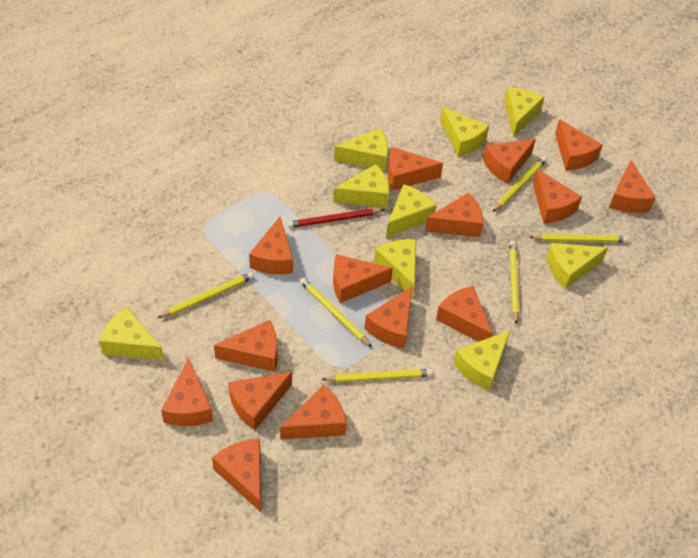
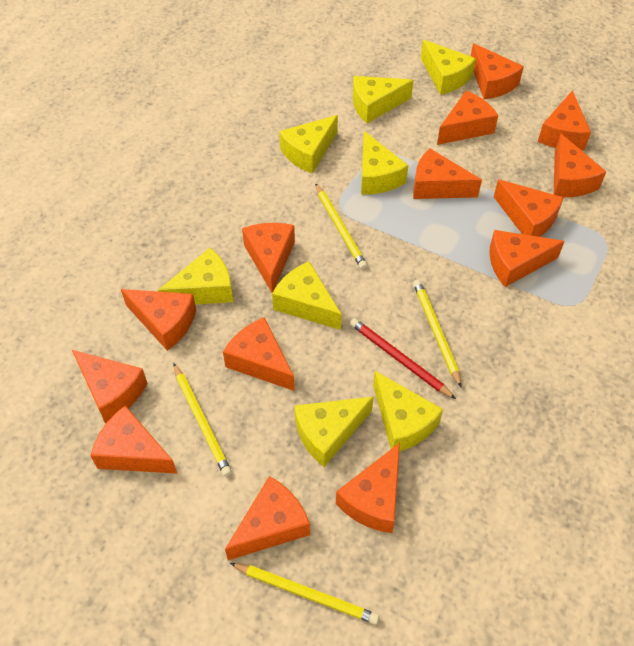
orange cheese: [161,358,213,426] [212,439,261,512] [214,320,277,372] [228,372,292,430] [249,217,293,274] [280,385,346,440] [333,254,393,303] [364,287,412,349] [388,147,443,191] [425,193,484,237] [436,286,493,342] [483,139,536,184] [533,169,582,224] [555,119,603,170] [609,160,656,213] = 15 -> [72,350,148,423] [90,406,178,474] [121,289,196,351] [223,317,295,391] [225,476,310,560] [242,223,295,293] [336,443,400,533] [413,148,482,199] [437,91,498,145] [471,43,524,100] [490,230,565,287] [494,179,564,237] [538,90,591,150] [554,134,607,197] = 14
yellow cheese: [99,307,164,361] [333,164,389,208] [334,128,388,171] [374,239,416,298] [386,184,437,237] [440,107,489,157] [454,330,510,391] [504,88,545,137] [547,243,608,289] = 9 -> [158,248,233,305] [272,261,341,330] [279,115,338,174] [294,397,374,467] [353,76,413,124] [361,131,408,195] [373,371,443,452] [421,40,476,95] = 8
yellow pencil: [157,272,254,318] [299,278,372,347] [321,369,433,382] [493,157,547,212] [509,241,519,325] [529,234,628,243] = 6 -> [173,363,232,477] [230,563,379,624] [315,183,367,269] [413,280,462,388] = 4

